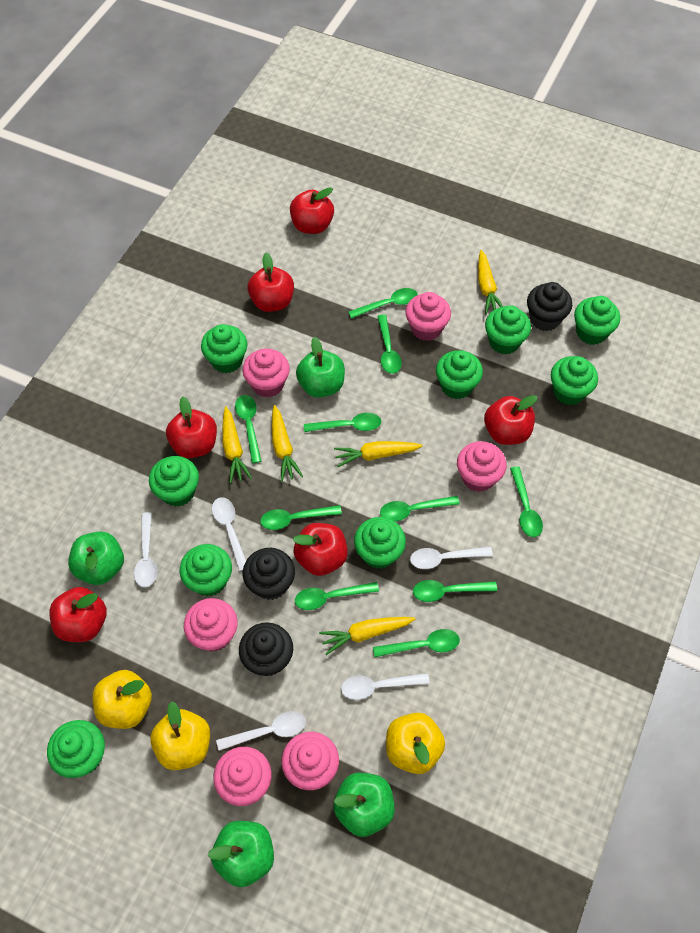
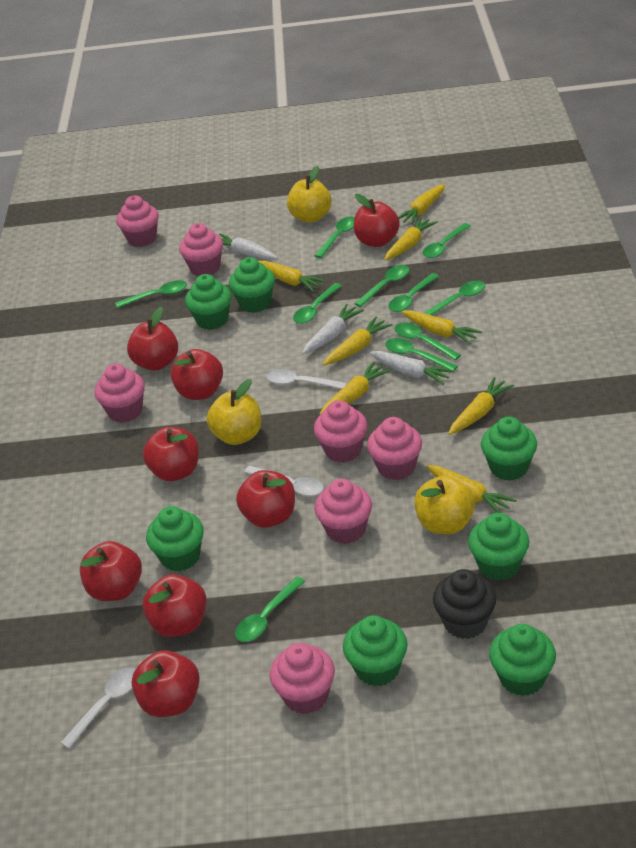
black cupcake: [239,622,293,676] [243,548,295,600] [527,282,572,331] = 3 -> [433,569,496,639] = 1
green apple: [68,532,124,585] [208,821,274,887] [296,337,345,398] [333,773,395,837] = 4 -> none = 0
green cupcake: [47,720,105,778] [149,456,199,507] [180,544,232,596] [201,324,248,373] [354,517,406,569] [436,350,483,399] [485,305,531,354] [551,356,598,405] [574,296,620,345] = 9 -> [146,506,204,571] [185,274,232,330] [229,257,275,313] [343,615,408,686] [468,513,529,581] [481,416,537,481] [489,624,556,696] = 7
pink cupcake: [184,598,238,652] [213,747,271,806] [243,349,290,397] [281,732,339,790] [405,292,451,341] [457,441,507,492] = 6 -> [94,364,145,423] [116,195,159,247] [179,223,223,276] [270,643,335,714] [314,400,368,463] [314,479,372,544] [367,417,422,480] = 7
red apple: [49,587,107,642] [166,397,217,458] [247,253,294,312] [290,187,334,234] [293,523,348,576] [484,395,538,445] = 6 -> [80,541,142,601] [127,307,178,371] [131,650,200,717] [143,427,199,481] [143,574,207,637] [170,349,223,400] [236,470,295,528] [354,194,400,247] = 8
white carrot: none = 0 -> [219,233,278,260] [302,304,364,354] [369,351,454,385] = 3
white spoon: [134,512,157,588] [212,497,246,571] [216,711,306,751] [341,673,430,700] [410,547,493,569] = 5 -> [61,667,136,749] [244,466,324,496] [267,369,347,389] = 3
yellow carrot: [222,407,252,483] [272,405,303,482] [319,617,415,655] [334,441,423,467] [478,250,503,314] = 5 -> [258,261,326,292] [320,362,391,415] [323,317,392,366] [384,217,438,260] [398,184,445,225] [402,310,482,344] [427,465,517,513] [448,377,514,435] = 8

